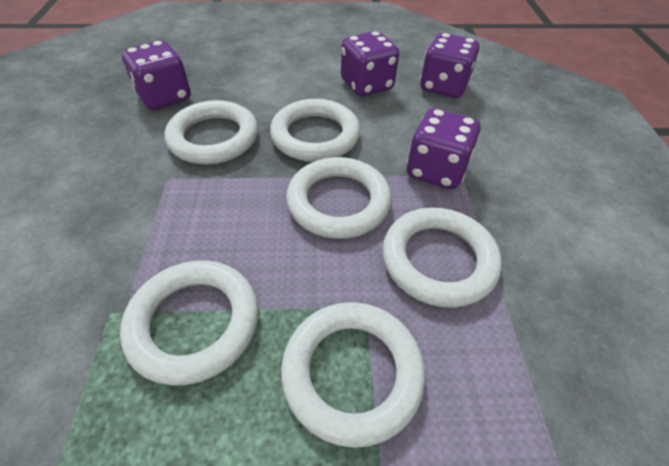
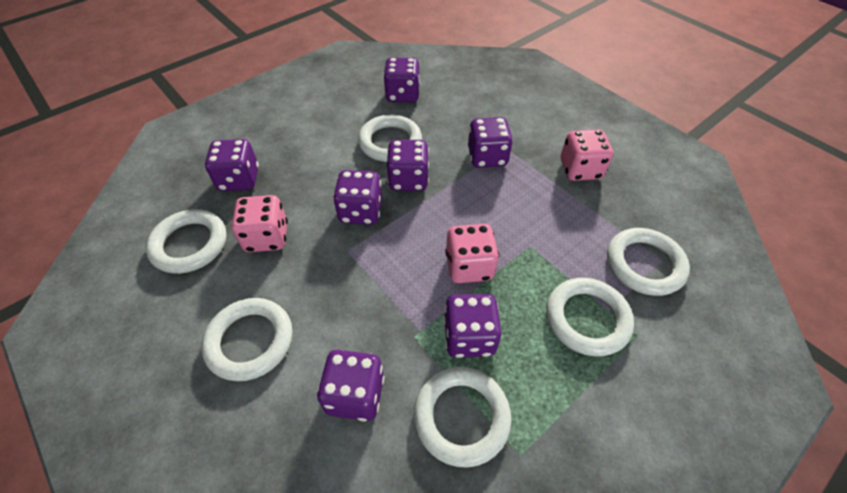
pink dice: none = 0 -> [231,195,288,252] [445,224,499,283] [561,129,613,181] = 3
purple dice: [122,40,191,110] [341,31,399,96] [407,108,481,189] [420,33,479,98] = 4 -> [205,139,259,191] [317,350,384,421] [333,170,382,225] [383,57,420,102] [387,140,429,191] [444,294,501,358] [468,117,513,168] = 7

